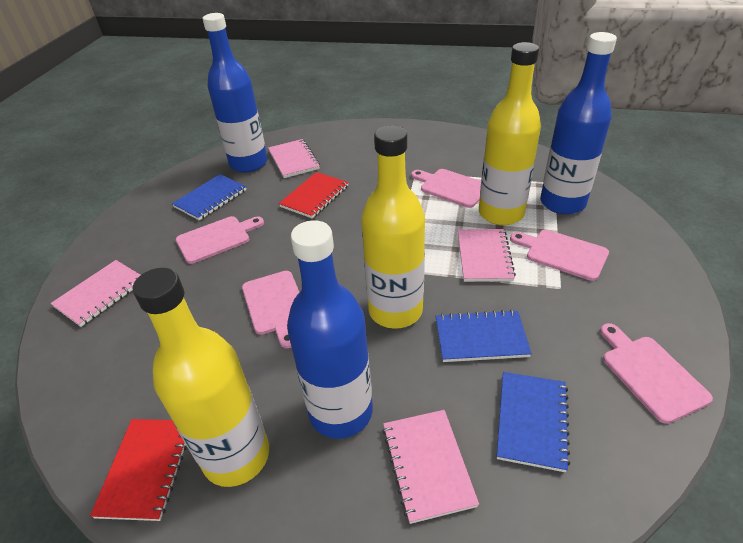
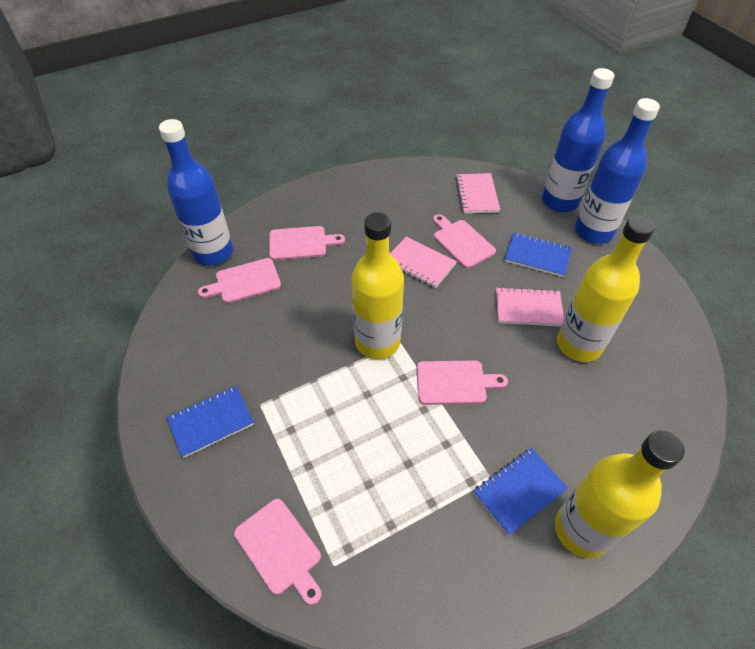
pink notebook: [50,260,140,327] [268,139,320,178] [382,410,479,524] [458,229,516,282] = 4 -> [390,237,457,288] [455,173,500,214] [496,287,564,326] = 3
red notebook: [90,419,186,521] [279,172,349,219] = 2 -> none = 0

